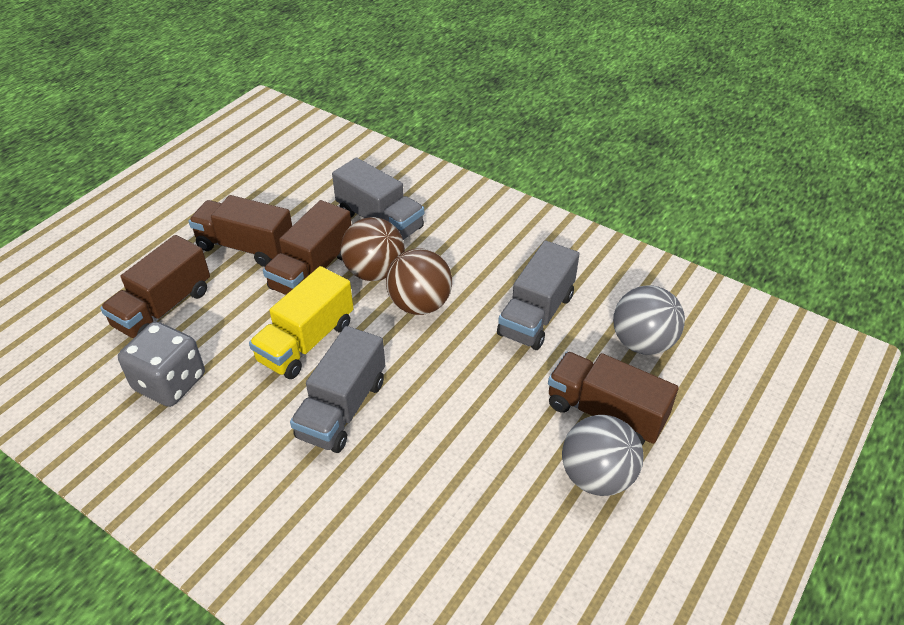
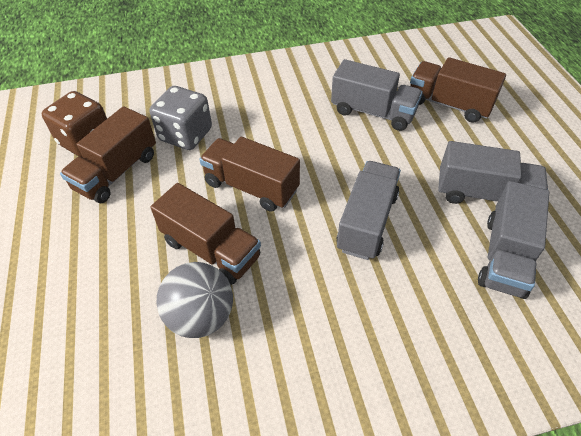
brown ball: [340,217,405,281] [386,248,452,315] = 2 -> none = 0
brown dice: none = 0 -> [42,91,107,157] = 1
grey ball: [562,415,644,496] [613,285,685,355] = 2 -> [157,262,233,338] = 1
grey truck: [290,326,385,453] [332,158,424,240] [497,240,579,350] = 3 -> [331,59,423,131] [336,161,401,260] [438,141,548,204] [478,181,549,299] = 4
yellow truck: [249,266,354,379] = 1 -> none = 0

